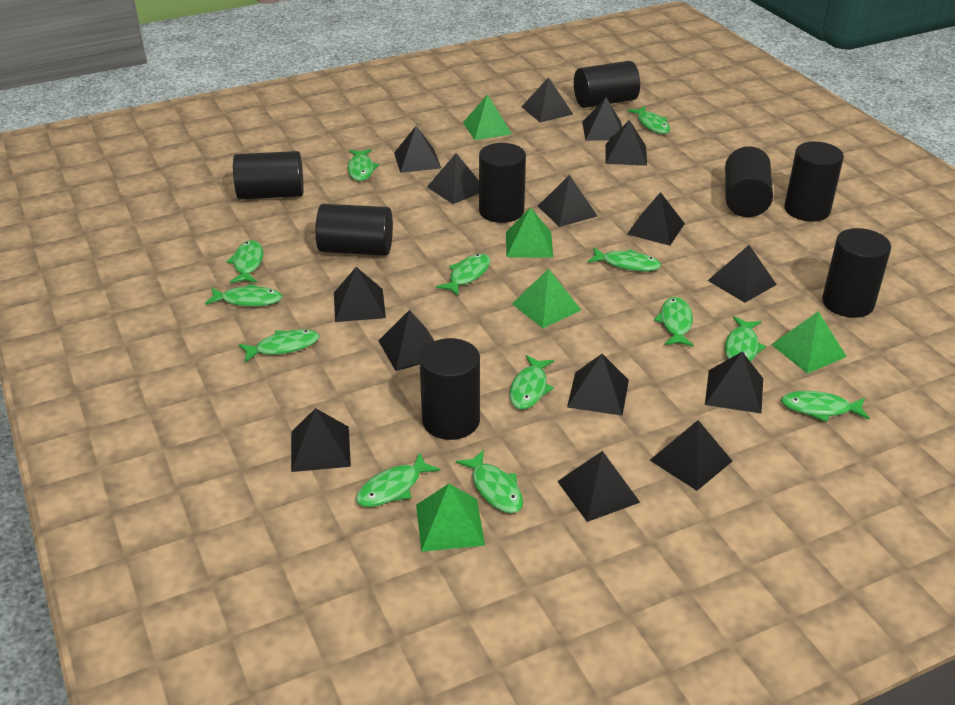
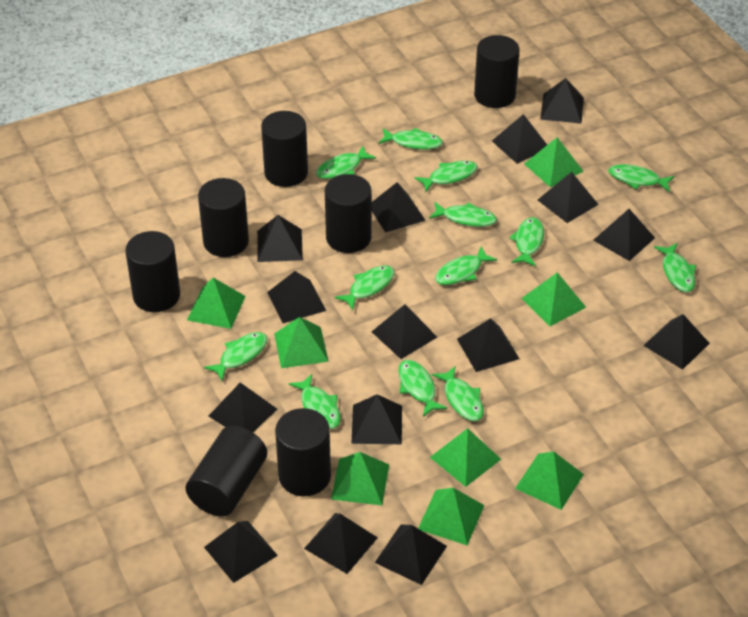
black cylinder: [233,151,304,199] [315,204,393,256] [420,338,480,440] [479,143,526,223] [574,61,640,108] [725,146,773,217] [784,142,844,221] [822,228,891,318] = 8 -> [125,231,180,312] [185,425,267,517] [198,178,249,257] [261,111,308,187] [275,408,331,496] [325,174,372,253] [474,35,520,108] = 7
green pyramid: [416,484,485,552] [463,94,512,140] [506,207,553,258] [512,269,581,328] [771,311,847,374] = 5 -> [187,278,246,329] [274,317,329,368] [331,452,389,505] [418,488,485,545] [430,428,501,487] [515,451,584,510] [521,272,586,326] [524,137,584,187] = 8

